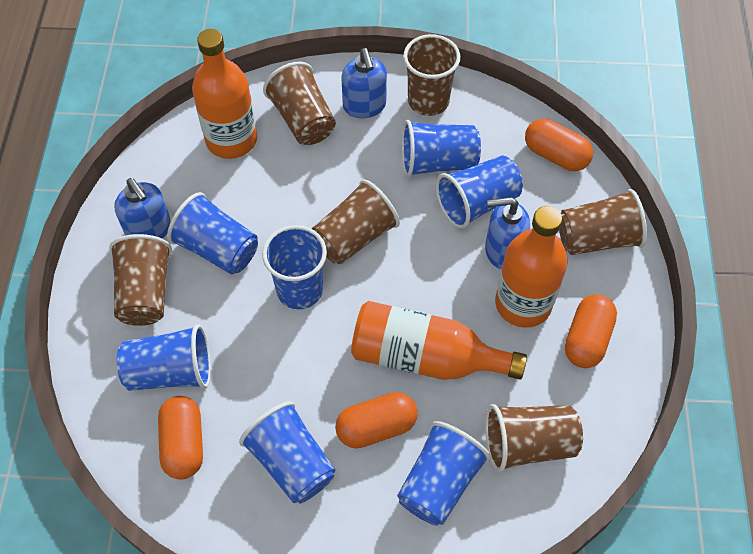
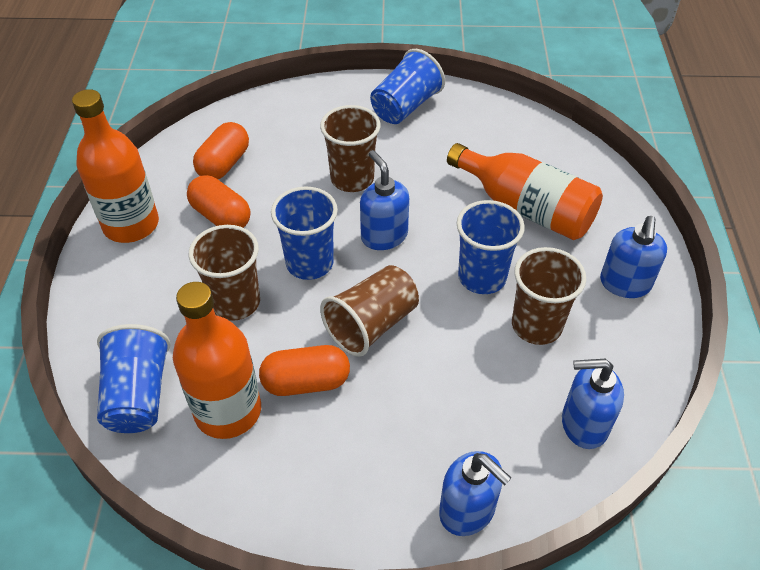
blue cup: [117,324,211,391] [167,192,258,275] [239,401,335,503] [262,225,327,309] [397,421,491,526] [402,120,481,177] [436,156,523,229] = 7 -> [97,324,170,433] [271,187,338,280] [370,49,445,124] [457,200,525,294] = 4
blue soap dispenser: [114,178,171,239] [341,48,387,118] [485,197,530,269] = 3 -> [360,150,409,250] [439,451,511,536] [562,359,624,449] [600,216,667,298] = 4
brown cup: [109,234,172,326] [263,62,336,145] [312,180,400,264] [403,34,460,116] [485,404,583,472] [559,189,647,255] = 6 -> [189,225,260,321] [320,105,381,192] [320,265,419,357] [512,247,586,345] = 4
orange capsule: [158,396,203,480] [335,392,418,448] [525,119,593,171] [565,294,617,368] = 4 -> [187,175,250,228] [193,122,249,179] [259,345,350,396] = 3

